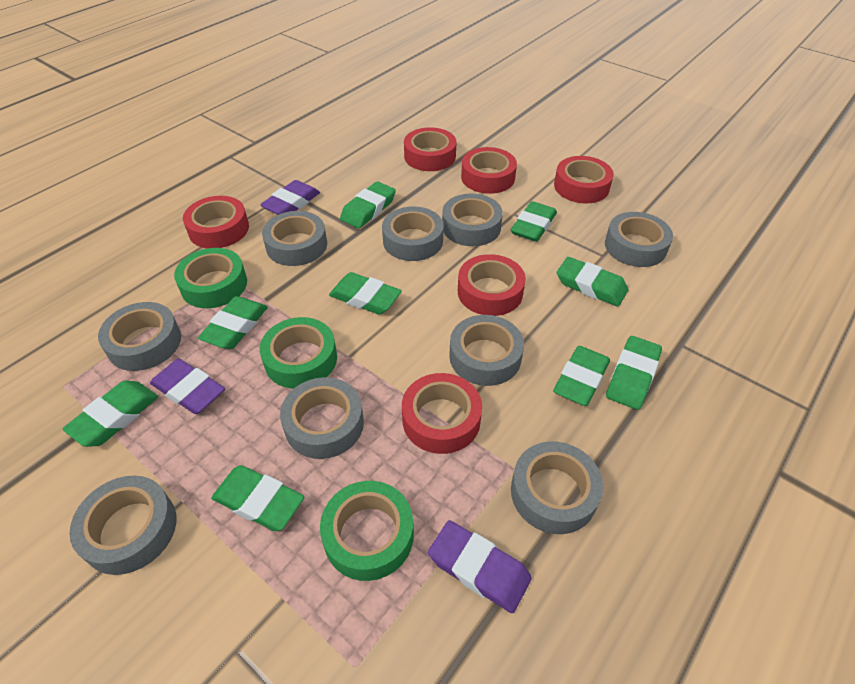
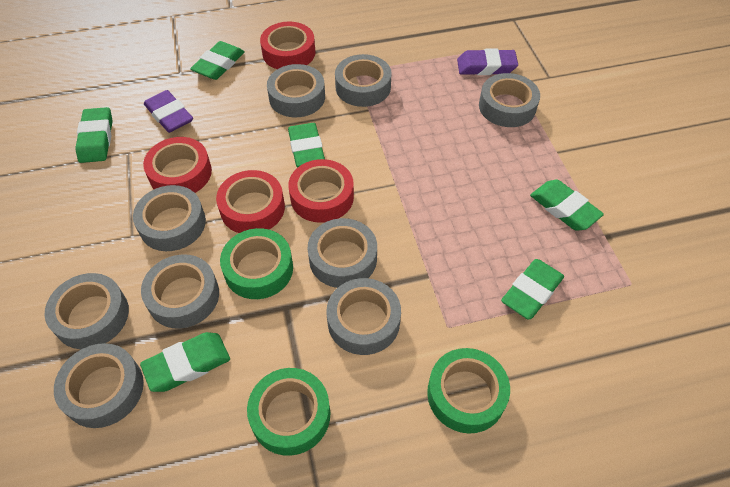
green eraser: [62,381,158,447] [198,296,268,349] [211,465,304,531] [329,272,402,315] [340,182,396,229] [511,201,557,242] [553,346,610,406] [557,257,628,306] [606,336,662,410] = 9 -> [75,107,112,163] [140,332,230,392] [190,41,245,80] [288,123,325,167] [501,259,564,320] [530,180,604,231] = 6
purple eraser: [150,359,225,414] [260,180,320,215] [428,520,532,613] = 3 -> [144,90,193,133] [457,48,518,75] = 2
red tape: [183,196,249,248] [402,373,482,454] [404,127,457,171] [458,254,526,316] [461,147,517,194] [554,156,614,203] = 6 -> [143,137,212,193] [216,170,285,233] [260,22,316,69] [288,159,354,223] = 4

